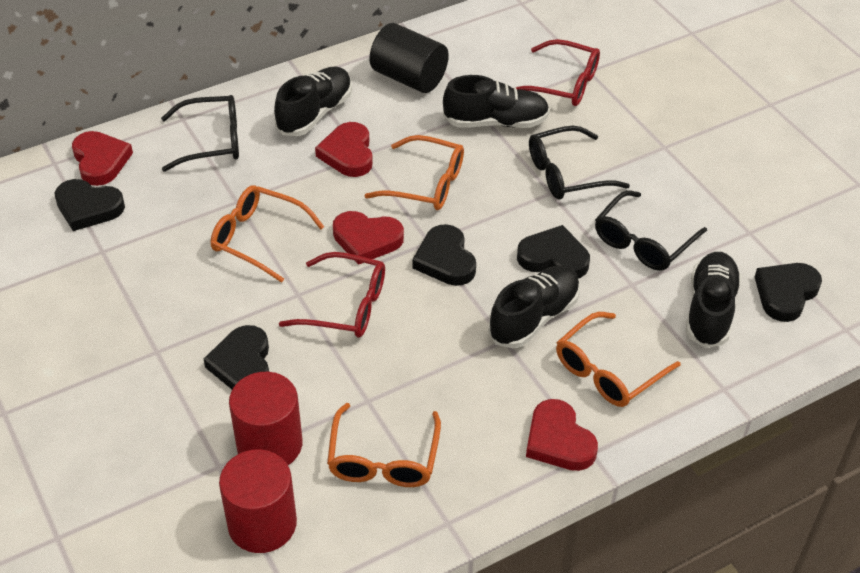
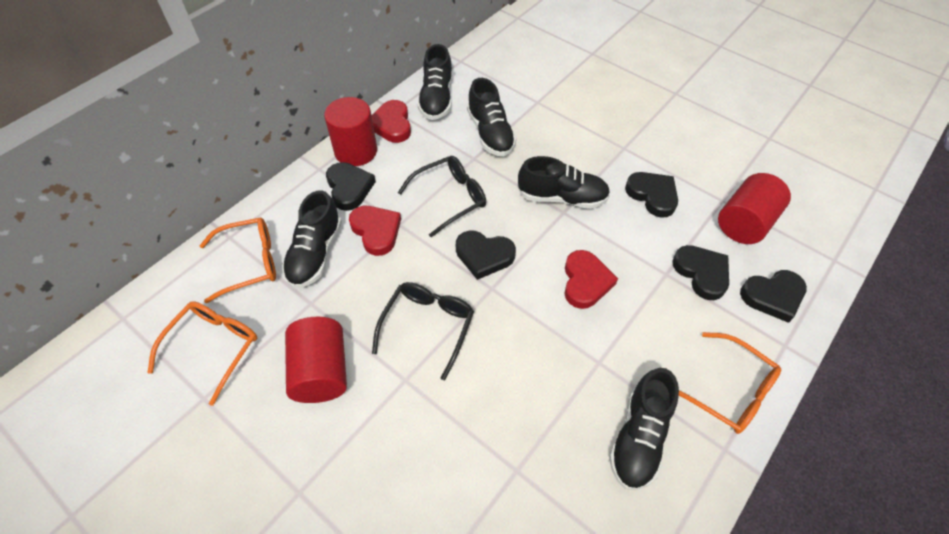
black cylinder: [370,23,449,93] = 1 -> none = 0
black glasses: [161,95,239,172] [529,126,630,199] [595,190,707,271] = 3 -> [372,282,474,380] [398,156,486,237] = 2
black shoe: [274,66,352,136] [443,75,550,128] [488,265,580,348] [686,252,742,348] = 4 -> [282,190,342,288] [418,44,452,120] [467,78,516,156] [518,156,610,209] [609,368,679,490] = 5
orange glasses: [211,186,324,283] [327,403,441,487] [364,135,464,210] [556,312,680,407] = 4 -> [147,301,257,406] [200,217,276,303] [679,332,781,434] = 3
red cylinder: [219,450,297,553] [229,372,302,465] = 2 -> [285,317,347,403] [324,97,377,166] [718,173,791,244] = 3
red glasses: [279,252,385,338] [516,39,600,106] = 2 -> none = 0
red heart: [72,131,133,186] [315,122,373,177] [333,211,404,265] [526,399,598,471] = 4 -> [349,206,401,256] [371,100,411,143] [564,250,618,309] = 3

